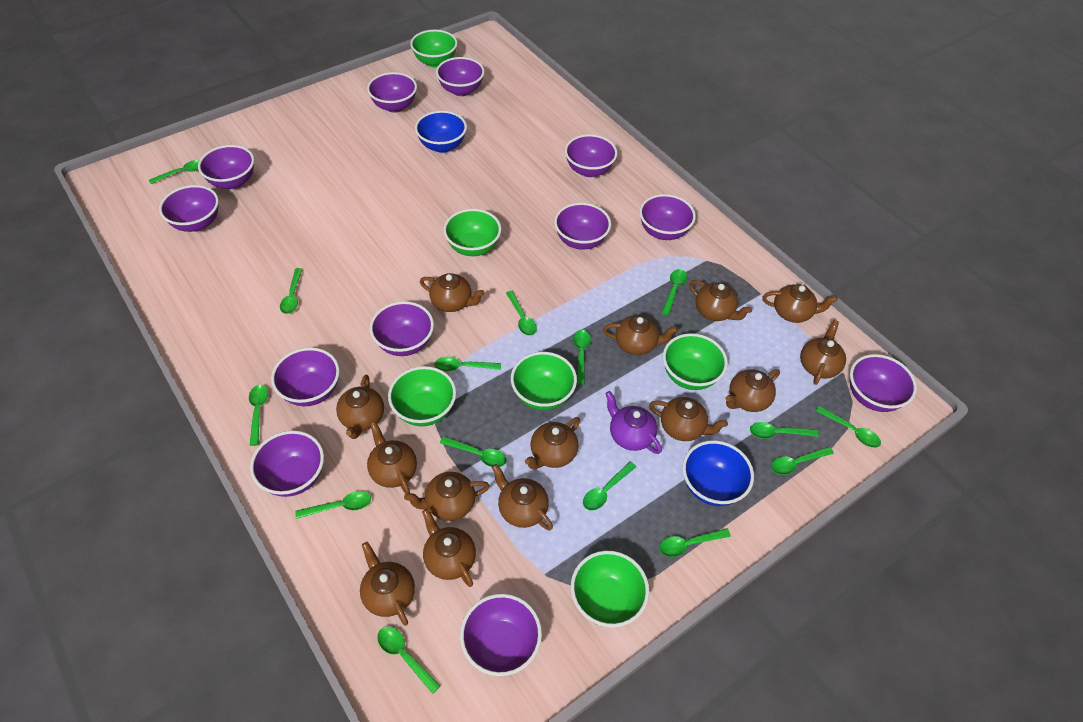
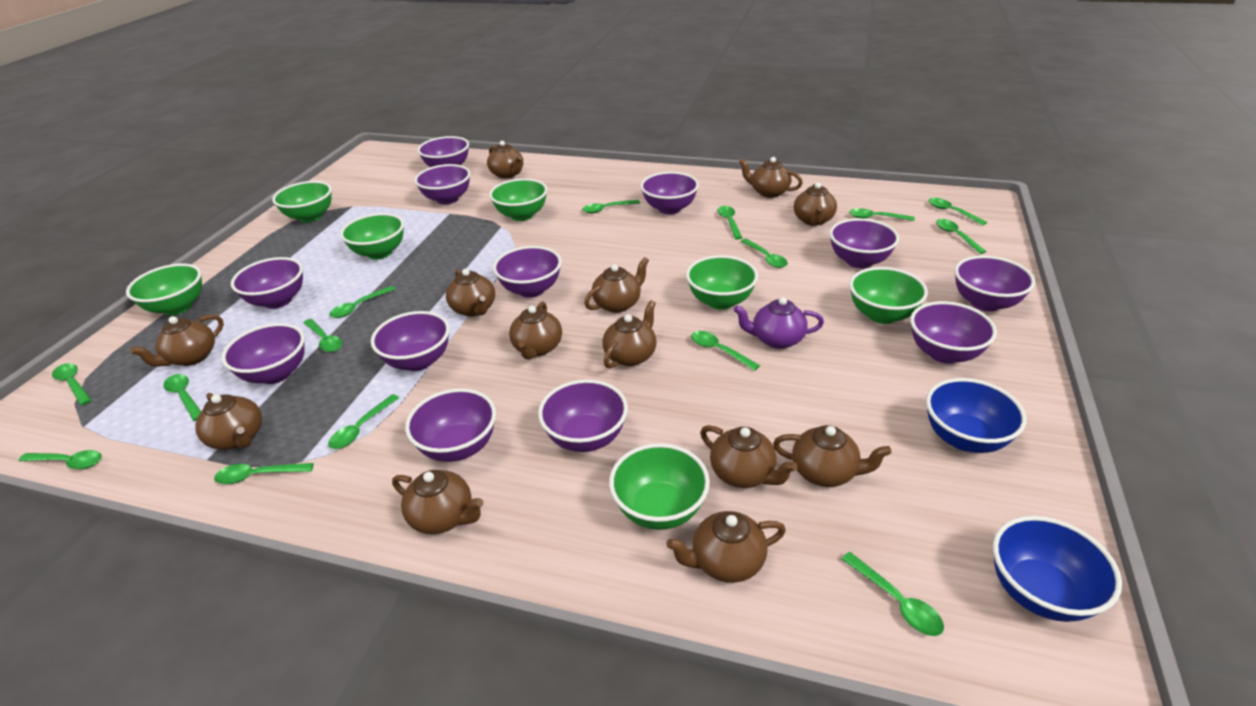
brown teapot: [336,375,384,439] [360,542,415,626] [367,422,417,494] [404,472,490,521] [420,273,484,312] [422,509,476,587] [492,464,553,530] [525,417,580,469] [603,315,678,355] [649,397,728,441] [689,280,752,321] [725,369,780,412] [762,284,838,323] [800,320,846,385] = 14 -> [130,314,224,367] [195,393,262,450] [392,470,483,534] [446,269,495,317] [487,141,523,179] [509,301,562,359] [584,257,649,313] [602,300,656,369] [666,511,786,583] [700,425,797,488] [739,157,803,198] [773,425,892,487] [794,182,837,226] = 13
green bowl: [388,366,456,426] [410,30,458,68] [443,209,501,256] [511,352,577,410] [571,551,649,627] [663,333,728,390] = 6 -> [126,263,202,315] [272,181,332,223] [340,213,404,259] [489,178,548,221] [609,443,710,530] [686,255,758,310] [849,267,928,324] = 7

